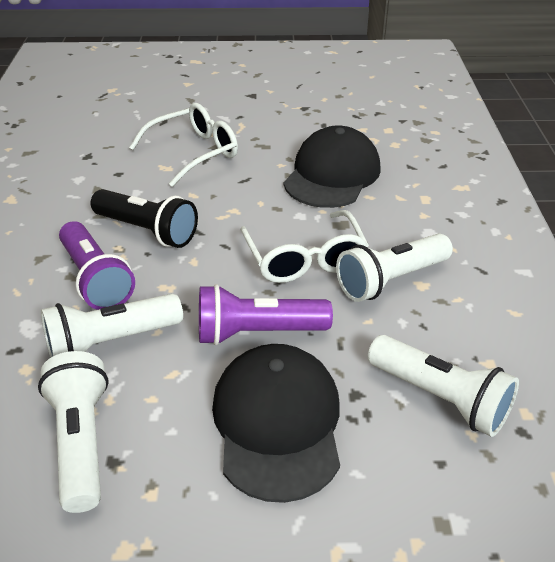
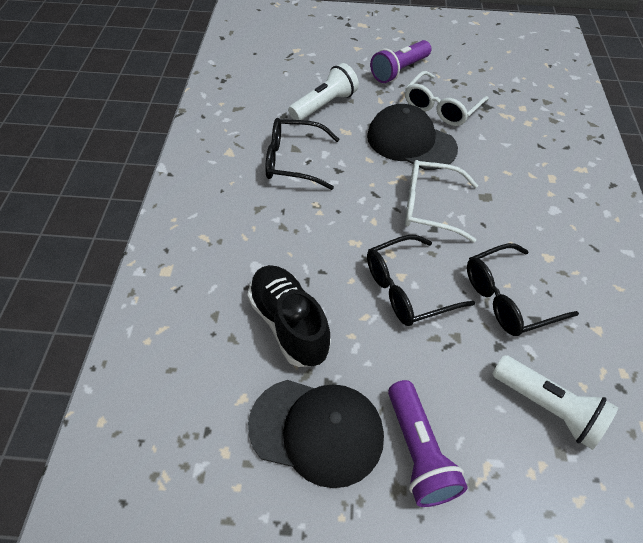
black flashlight: [91,189,198,248] = 1 -> none = 0
black glasses: none = 0 -> [265,118,340,190] [367,235,475,326] [467,243,579,336] = 3
black shoe: none = 0 -> [248,265,331,367] = 1
white flashlight: [38,351,109,513] [41,294,183,358] [336,234,453,302] [368,335,519,437] = 4 -> [288,63,359,120] [493,355,618,450] = 2

